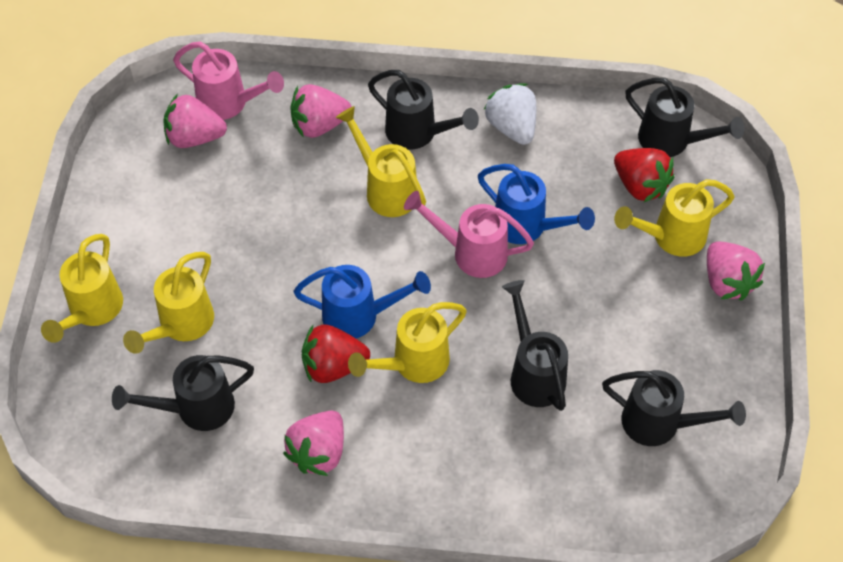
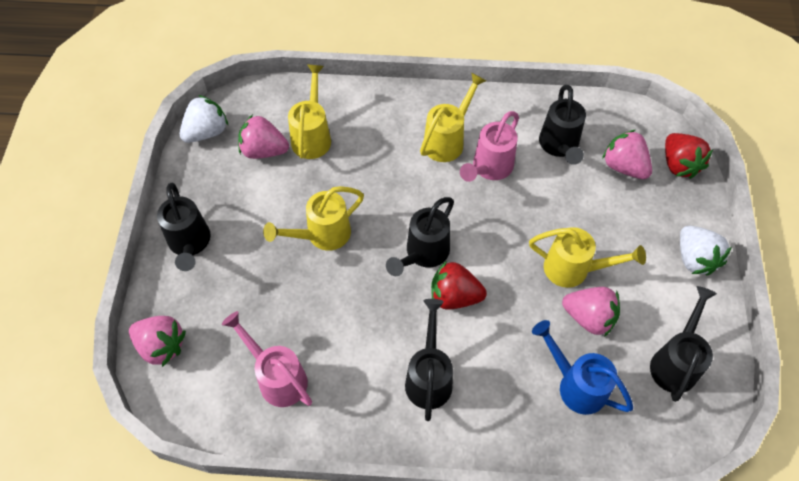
blue watering can: [294,265,431,338] [478,164,595,244] = 2 -> [532,320,633,415] = 1
white strawberry: [484,83,536,145] = 1 -> [179,95,228,143] [680,226,732,275] = 2
yellow watering can: [41,234,123,343] [123,252,214,354] [336,106,426,217] [348,302,467,383] [614,179,735,257] = 5 -> [263,186,364,251] [288,64,331,159] [420,73,486,162] [529,227,646,288] = 4

